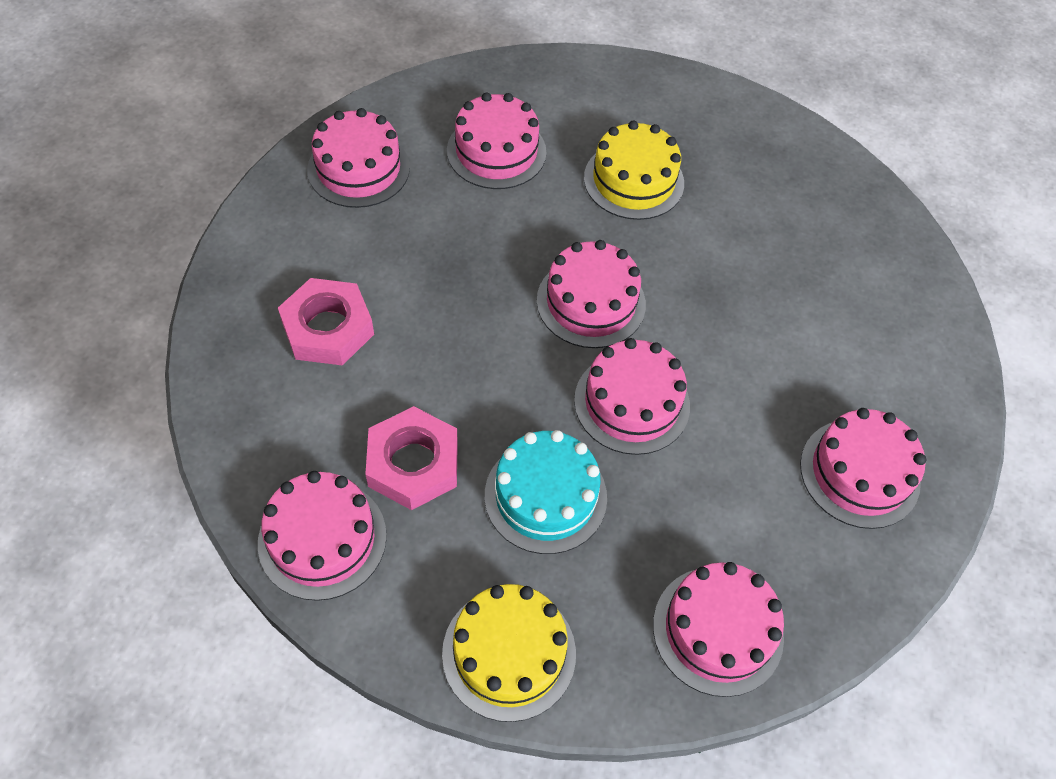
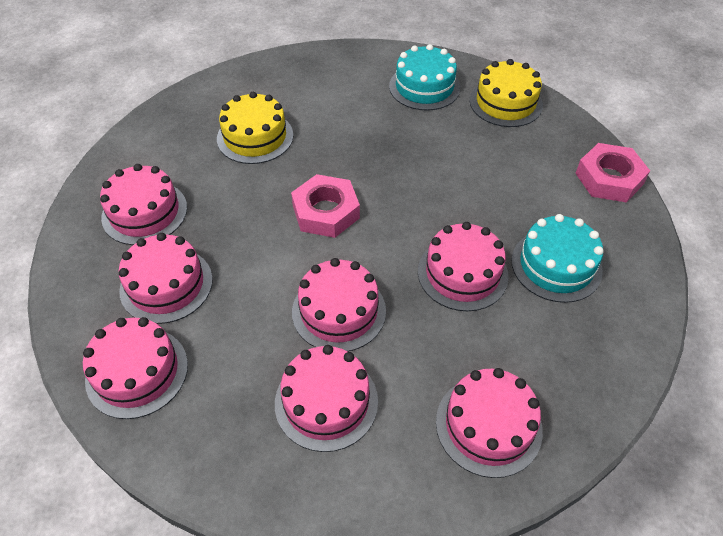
turquoise cake: [485,430,607,554] = 1 -> [389,44,460,111] [512,214,604,303] = 2

